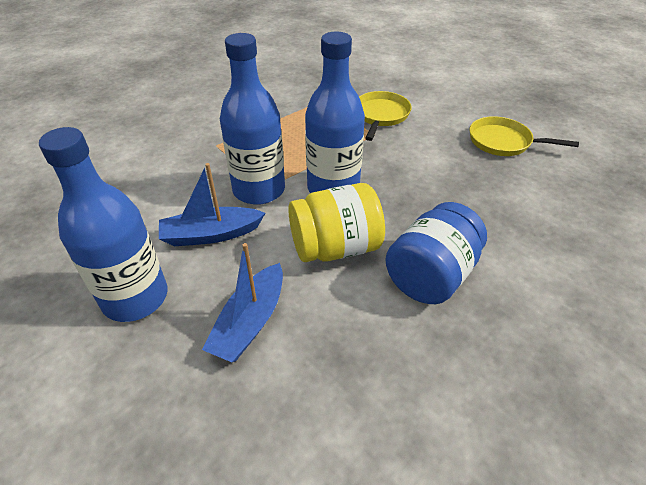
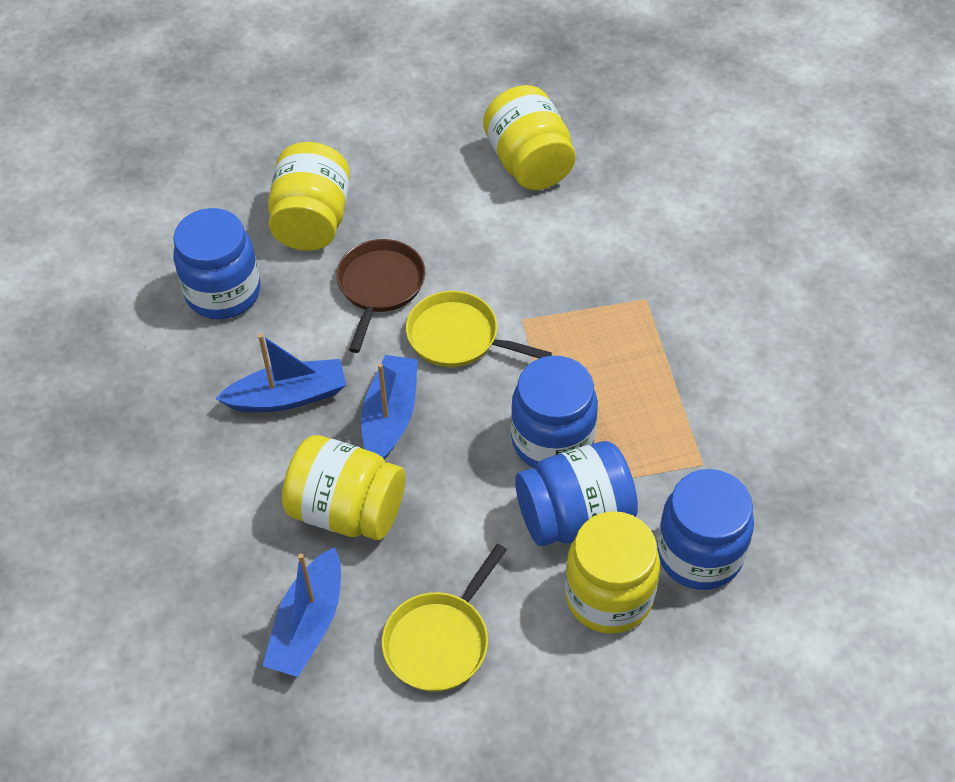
blue boat: [159,163,265,246] [202,243,283,362] = 2 -> [215,334,346,412] [263,547,341,677] [361,355,418,460] = 3
blue bottle: [39,127,167,322] [220,33,285,205] [305,31,365,193] = 3 -> none = 0
blue jar: [385,202,487,304] = 1 -> [173,208,260,319] [511,356,598,468] [515,441,638,546] [657,469,754,590] = 4
brown pan: none = 0 -> [336,239,425,353] = 1
yellow jar: [288,183,385,262] = 1 -> [268,142,350,251] [282,435,405,540] [483,85,576,190] [565,511,660,634] = 4

